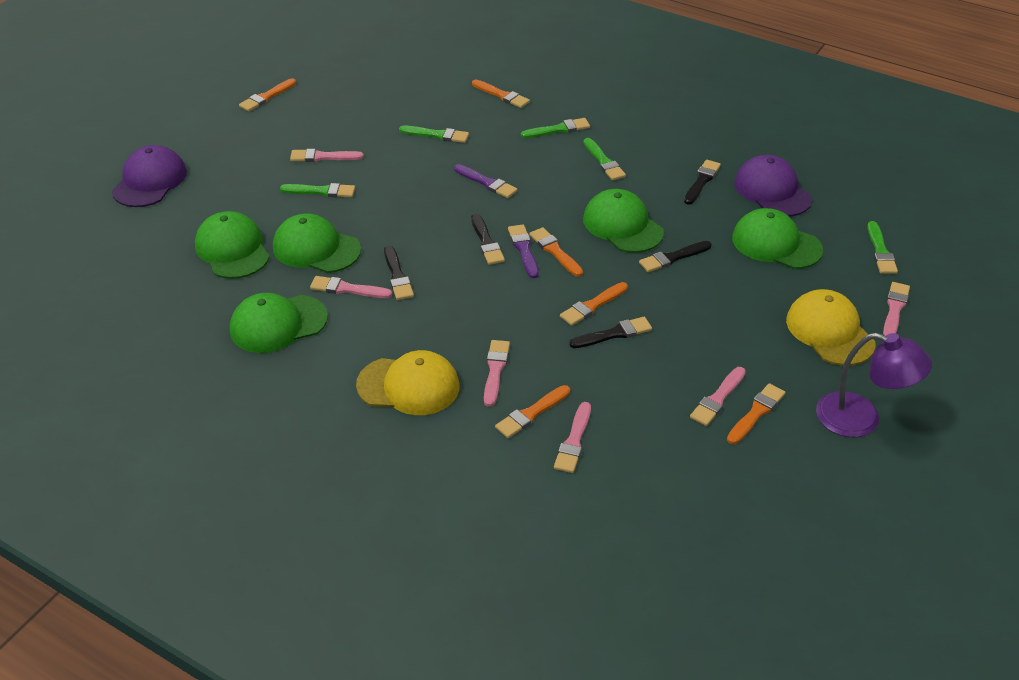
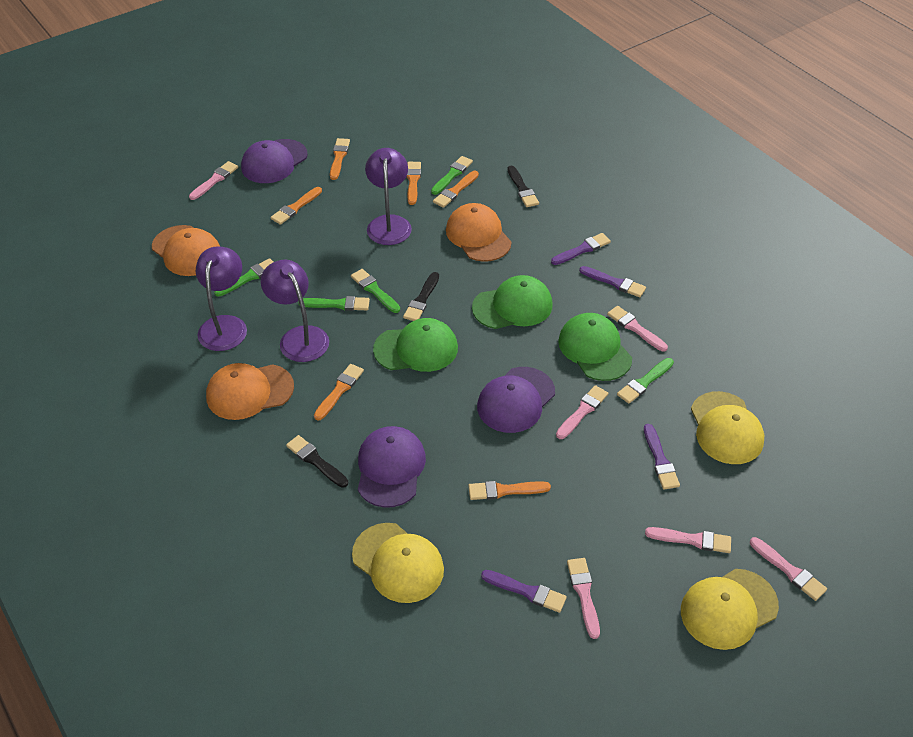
black brush: [384,246,414,300] [471,214,505,265] [569,317,652,348] [639,241,712,272] [684,160,721,205] = 5 -> [286,435,348,488] [403,272,439,321] [507,166,539,207] = 3
green cap: [195,211,270,279] [230,293,328,353] [273,214,361,273] [583,189,664,253] [732,208,823,269] = 5 -> [373,318,458,372] [472,275,553,329] [558,313,632,381] = 3
orange cap: none = 0 -> [152,225,220,276] [206,363,294,420] [446,203,512,262] = 3
purple brush: [454,164,518,198] [508,224,539,278] = 2 -> [481,570,567,613] [551,233,611,265] [579,266,646,297] [644,424,680,489] = 4
purple cap: [112,145,187,207] [734,155,812,217] = 2 -> [241,139,308,183] [358,426,426,508] [477,367,555,433] = 3
purple lamp: [816,333,932,437] = 1 -> [196,247,247,351] [261,260,329,362] [365,148,412,245] = 3
yellow cap: [356,350,459,415] [786,289,875,366] = 2 -> [352,523,444,603] [681,569,779,650] [691,391,764,464] = 3

